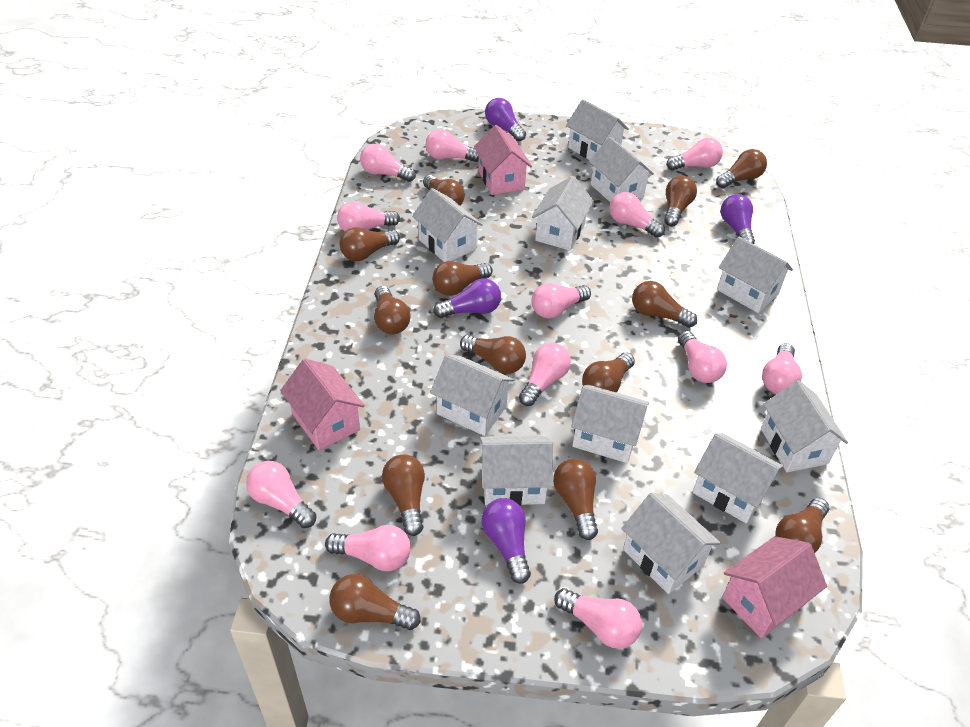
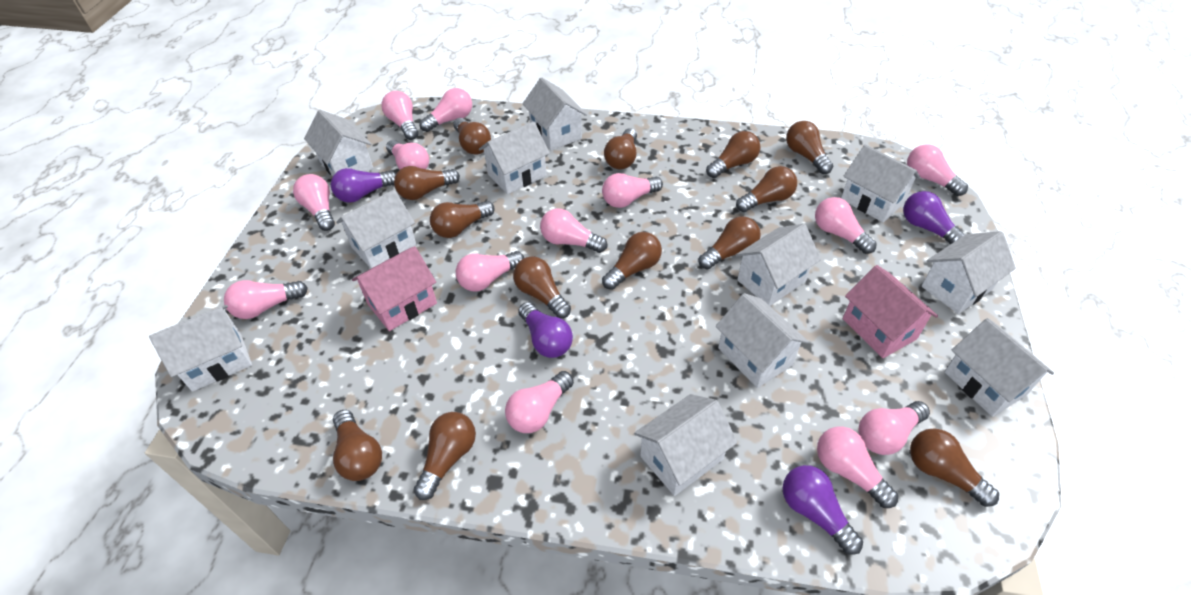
pink house: [280,359,365,451] [474,125,532,195] [722,536,827,638] = 3 -> [352,246,437,331] [843,265,938,358] = 2
pink light bulb: [246,461,316,528] [325,525,411,571] [337,201,400,231] [360,144,416,182] [425,129,479,162] [519,343,571,406] [531,283,591,318] [554,588,642,649] [609,192,665,238] [667,138,723,170] [678,331,727,383] [762,343,802,394] = 12 -> [224,280,308,319] [293,174,335,231] [381,91,418,140] [386,140,429,169] [420,88,472,132] [456,251,524,291] [505,371,574,433] [540,208,607,253] [602,173,663,208] [815,197,877,254] [817,426,898,508] [858,401,930,455] [907,144,968,196] = 13

